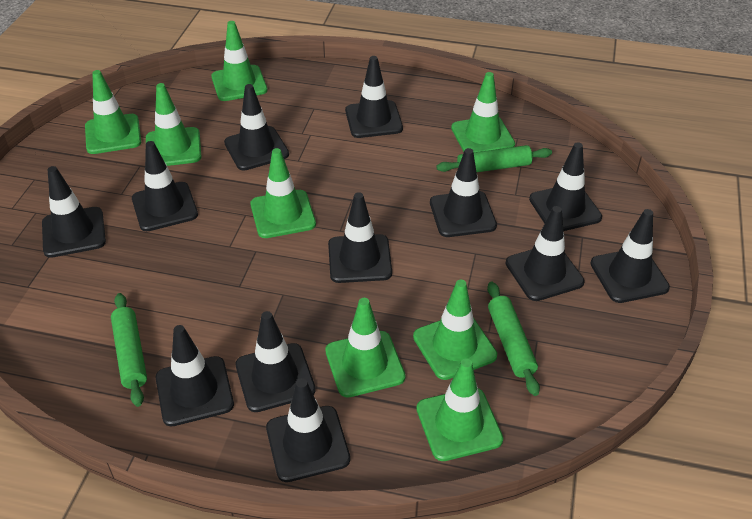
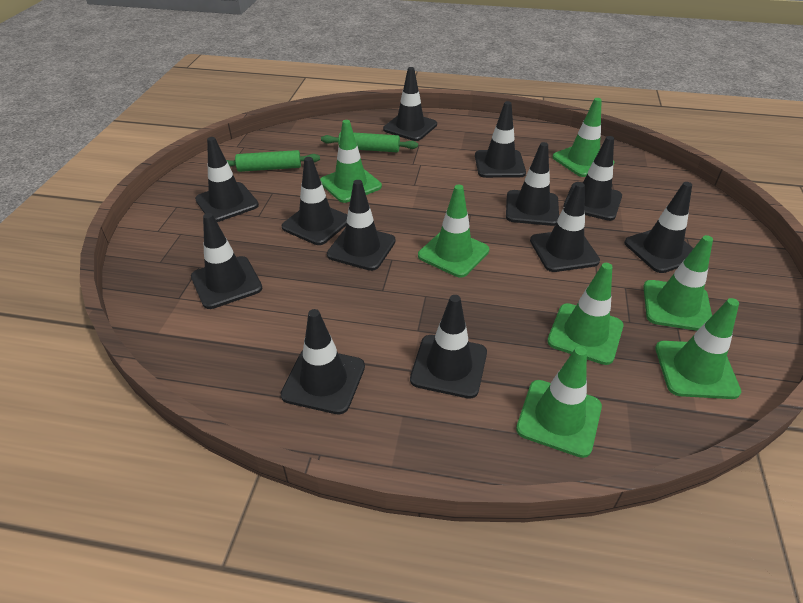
green rolling pin: [111,293,147,407] [436,145,552,172] [487,281,540,396] = 3 -> [227,150,320,172] [321,132,418,152] = 2
green traffic cone: [85,70,141,154] [146,83,201,166] [211,21,267,101] [250,148,316,238] [325,298,406,398] [413,280,497,380] [416,359,503,461] [451,72,515,152] = 8 -> [320,120,382,203] [418,185,489,278] [516,346,602,458] [547,263,623,365] [553,98,615,177] [643,235,713,331] [655,298,741,399] = 7

